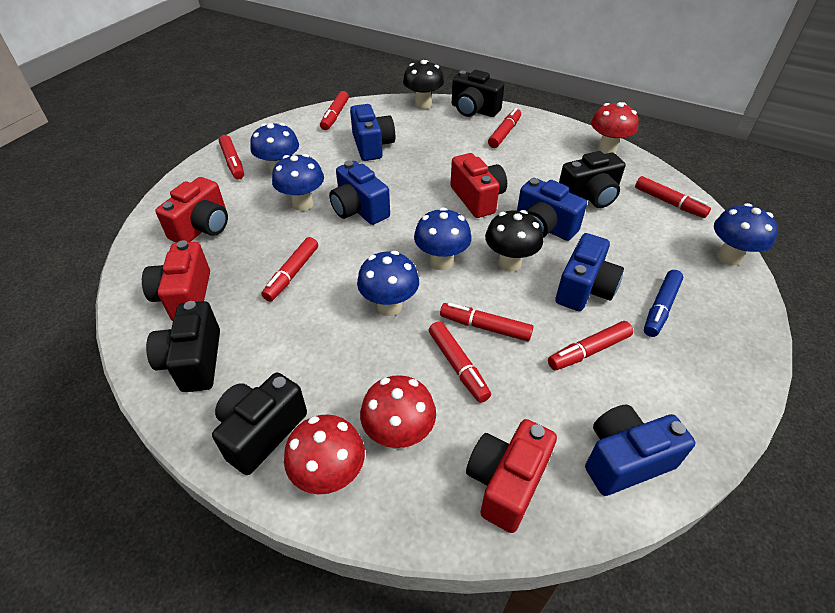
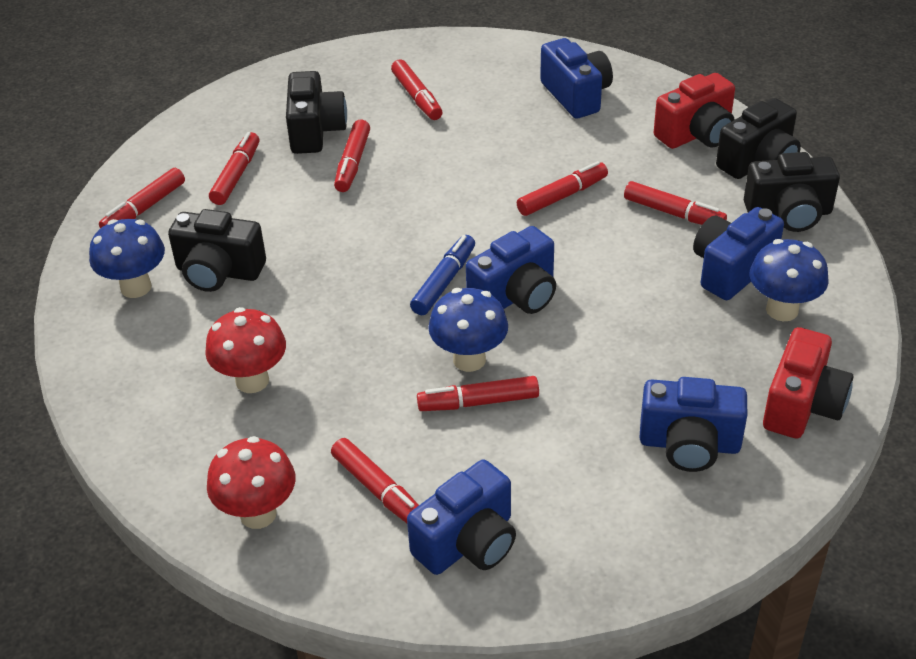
black mushroom: [403,60,444,109] [485,210,543,272] = 2 -> none = 0
blue mushroom: [250,123,299,175] [272,154,324,211] [357,251,419,316] [414,208,472,270] [714,203,778,266] = 5 -> [89,219,165,298] [428,288,508,372] [750,239,829,321] = 3
red camera: [142,240,210,321] [155,177,228,243] [450,153,507,218] [466,419,557,533] = 4 -> [654,73,735,149] [763,327,853,439] = 2
red mushroom: [284,415,365,494] [360,375,436,450] [591,102,639,154] = 3 -> [205,307,286,393] [207,436,295,529] = 2

